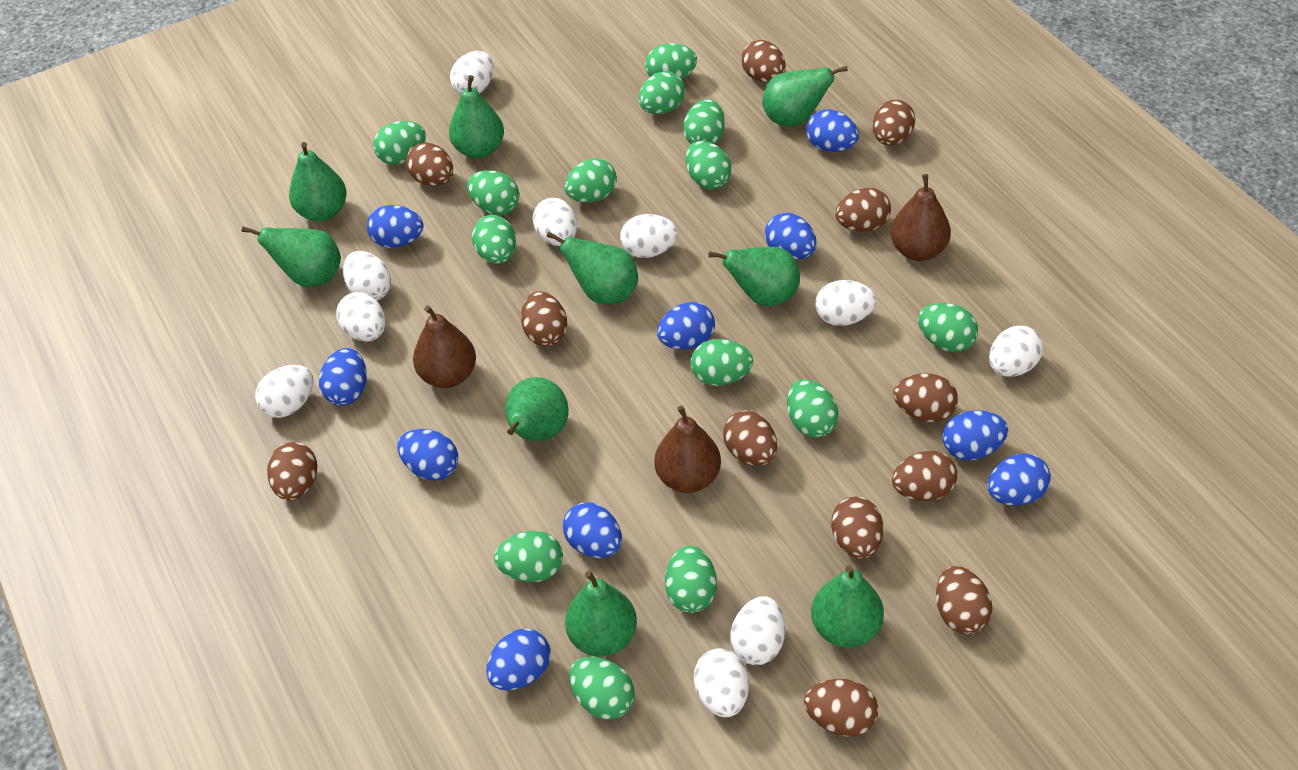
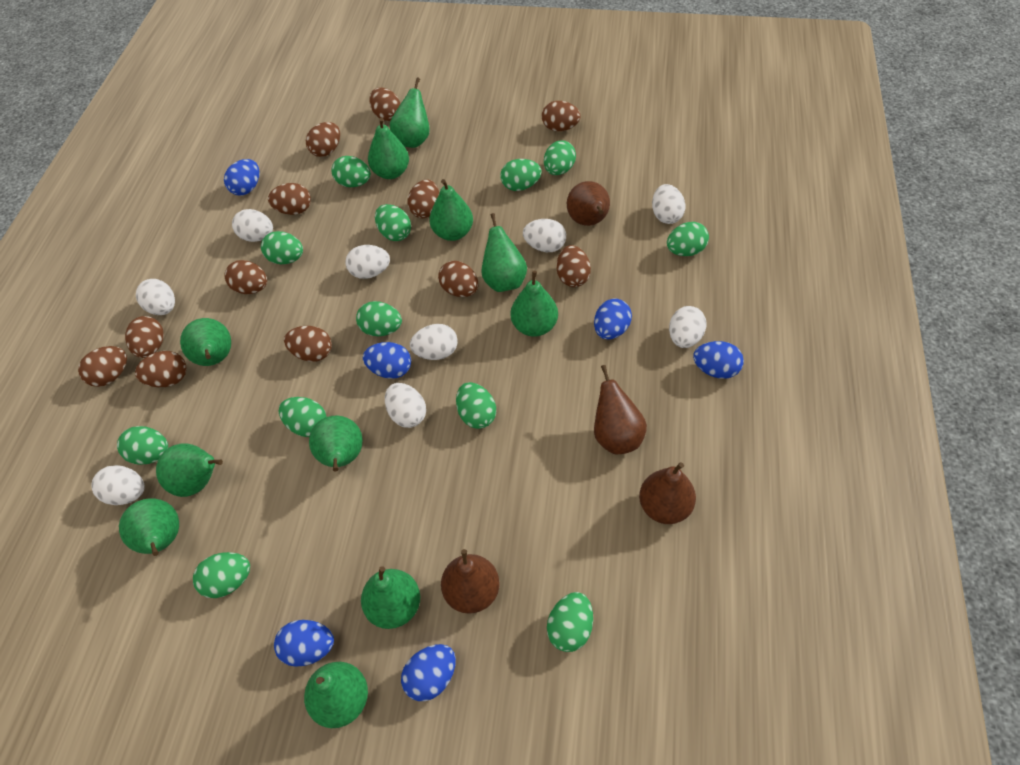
blue egg: [319,348,367,406] [367,205,423,248] [397,429,458,481] [486,628,550,690] [563,502,622,558] [657,302,715,349] [765,213,817,260] [806,109,859,152] [943,410,1008,460] [987,453,1051,506] = 10 -> [224,159,260,195] [274,620,334,667] [363,342,411,379] [401,644,456,701] [594,299,632,340] [693,341,744,379] = 6
brown pear: [413,306,476,388] [654,405,721,493] [890,174,951,261] = 3 -> [441,549,500,614] [567,181,610,226] [594,365,647,454] [639,462,696,524] = 4
green egg: [373,121,426,165] [467,170,520,215] [472,215,516,264] [494,531,563,582] [564,158,617,202] [569,657,635,720] [639,71,685,114] [645,43,697,79] [665,545,717,613] [683,99,725,144] [686,141,732,189] [691,339,753,386] [787,379,838,438] [918,303,978,352] = 14 -> [117,426,168,465] [193,552,250,598] [261,231,303,264] [279,397,327,437] [331,156,371,187] [356,301,402,336] [375,204,411,241] [456,382,496,429] [500,159,541,191] [544,140,576,175] [547,592,593,652] [667,222,709,256] = 12
green pear: [242,226,341,287] [289,142,347,222] [449,75,504,158] [505,377,568,441] [547,232,638,304] [565,571,637,657] [708,247,800,306] [762,66,847,126] [811,566,884,648] = 9 -> [119,499,179,556] [156,443,223,497] [180,318,231,366] [304,662,368,728] [309,416,362,472] [361,566,420,629] [368,118,409,179] [390,78,430,148] [429,179,473,241] [481,213,527,292] [510,271,558,337] = 11
white egg: [255,365,313,418] [336,292,385,341] [343,251,391,301] [450,51,493,95] [533,198,577,246] [620,214,678,258] [694,648,749,718] [730,596,785,665] [815,280,877,326] [989,326,1043,377] = 10 -> [91,465,145,505] [136,279,175,315] [232,209,273,242] [345,245,390,279] [385,383,426,428] [410,324,458,360] [523,219,566,252] [652,184,685,224] [669,306,706,348] = 9

